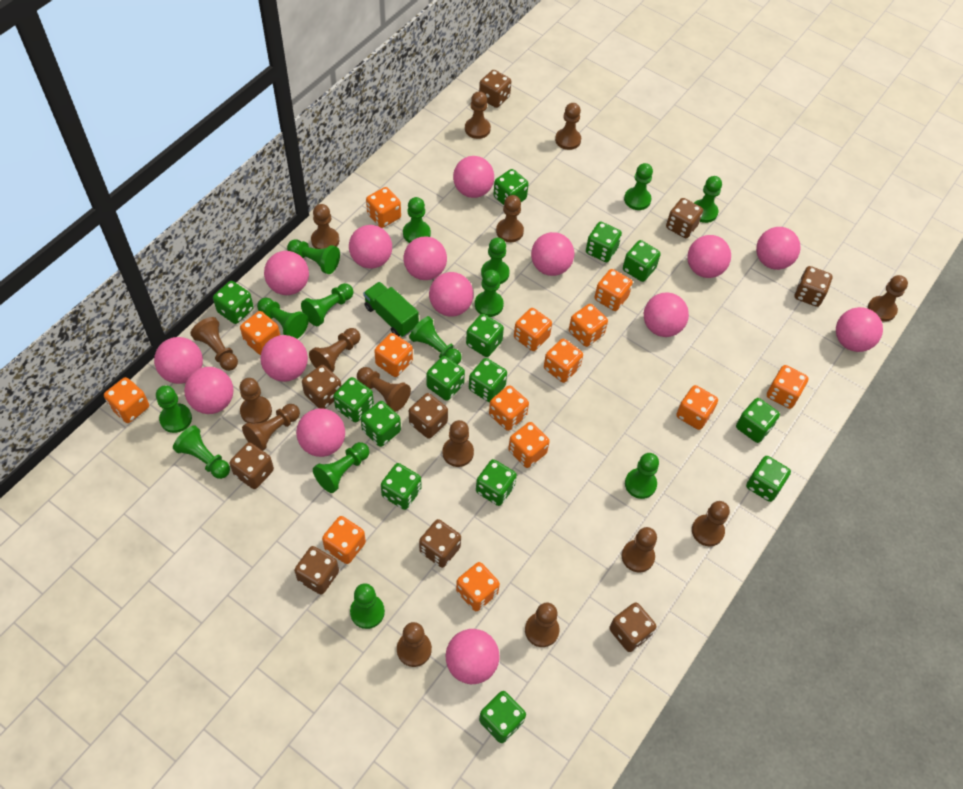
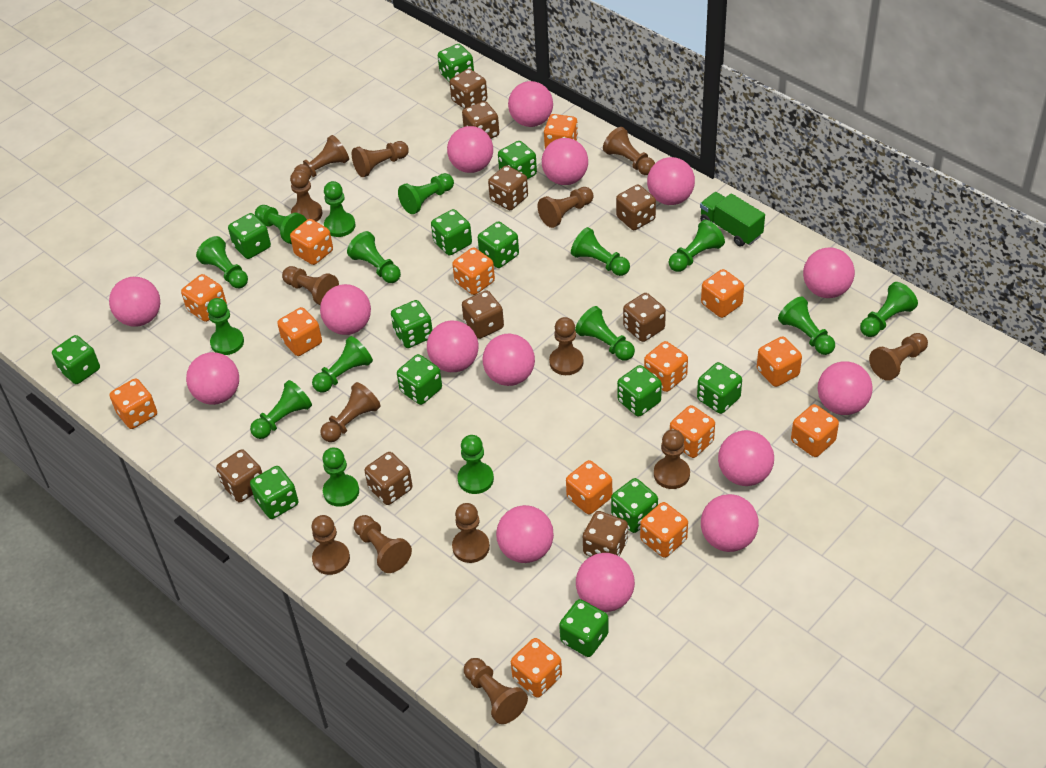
brown pawn: [190,317,238,371] [239,378,272,424] [242,404,300,451] [309,328,360,372] [311,204,339,249] [357,367,411,412] [397,622,432,667] [442,420,474,467] [465,91,491,139] [496,195,524,242] [525,603,559,647] [555,103,581,150] [622,527,657,573] [692,501,730,546] [868,275,908,322] = 15 -> [282,266,339,305] [290,170,322,222] [294,135,349,179] [312,515,350,575] [320,382,381,442] [352,141,409,177] [354,515,412,573] [452,503,490,563] [464,658,528,724] [537,187,594,228] [549,317,584,375] [603,127,655,175] [654,429,690,489] [869,333,928,381] = 14
green dice: [213,281,254,324] [333,377,374,422] [361,401,401,447] [381,463,421,510] [426,356,465,401] [466,314,504,357] [469,358,507,402] [476,459,517,506] [479,691,526,743] [493,169,529,205] [586,222,622,262] [623,240,661,282] [736,398,780,443] [746,456,791,502] = 14 -> [52,335,100,384] [228,213,271,259] [250,466,298,519] [391,300,433,348] [397,354,442,405] [431,209,472,255] [438,44,474,83] [478,221,519,268] [498,141,537,179] [559,599,609,657] [611,478,658,533] [617,365,662,416] [697,362,742,414] = 13
green pawn: [156,385,192,433] [173,425,230,479] [257,298,308,339] [287,239,340,274] [301,283,354,326] [313,442,370,493] [350,583,385,629] [403,197,431,243] [409,316,462,364] [475,270,504,317] [481,238,510,284] [624,163,653,210] [625,453,659,499] [694,176,722,223] = 14 -> [196,236,248,288] [207,298,244,355] [250,380,312,439] [255,205,307,244] [312,336,373,393] [322,447,359,507] [324,181,355,237] [347,231,401,283] [398,173,454,214] [457,435,494,494] [571,227,630,276] [575,306,635,361] [669,220,725,272] [778,297,835,355] [860,282,918,337] = 15

